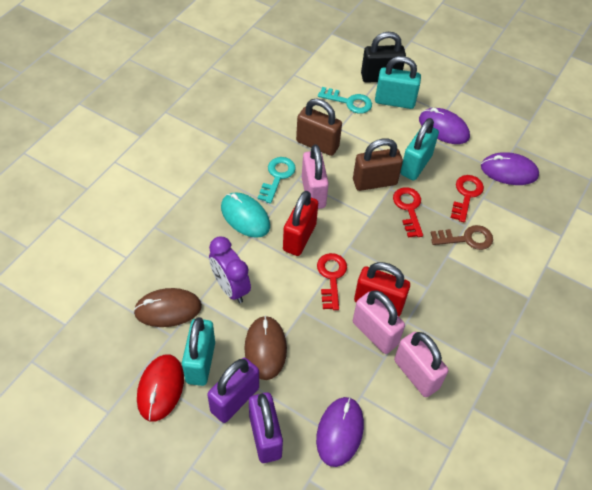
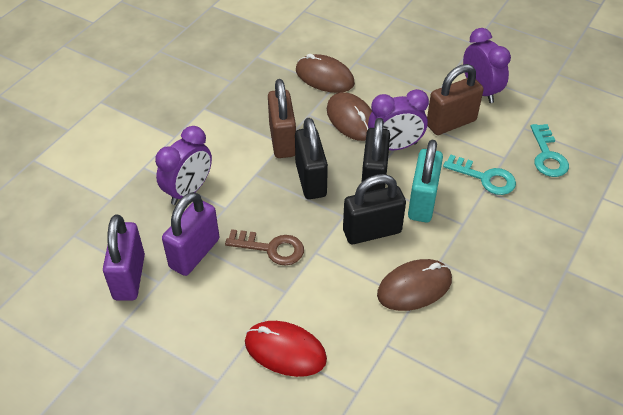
black padlock: [361,32,406,83] = 1 -> [295,118,328,199] [343,174,406,244] [362,118,390,193] = 3
brown mouse: [133,288,202,327] [244,316,287,380] = 2 -> [296,54,355,93] [327,92,372,141] [377,259,452,311] = 3
pink padlock: [302,144,329,209] [353,290,405,354] [394,332,448,397] = 3 -> none = 0
purple clock: [209,237,251,303] = 1 -> [155,126,212,205] [368,89,429,150] [463,28,511,103] = 3
purple mouse: [316,397,364,467] [419,108,470,144] [481,152,539,185] = 3 -> none = 0
red key: [317,253,347,310] [393,187,423,238] [451,175,484,223] = 3 -> none = 0
red padlock: [283,191,318,256] [354,262,410,317] = 2 -> none = 0
turquoise mouse: [221,192,270,238] = 1 -> none = 0
turquoise padlock: [182,317,215,386] [375,56,421,109] [400,118,439,181] = 3 -> [408,140,443,222] = 1

